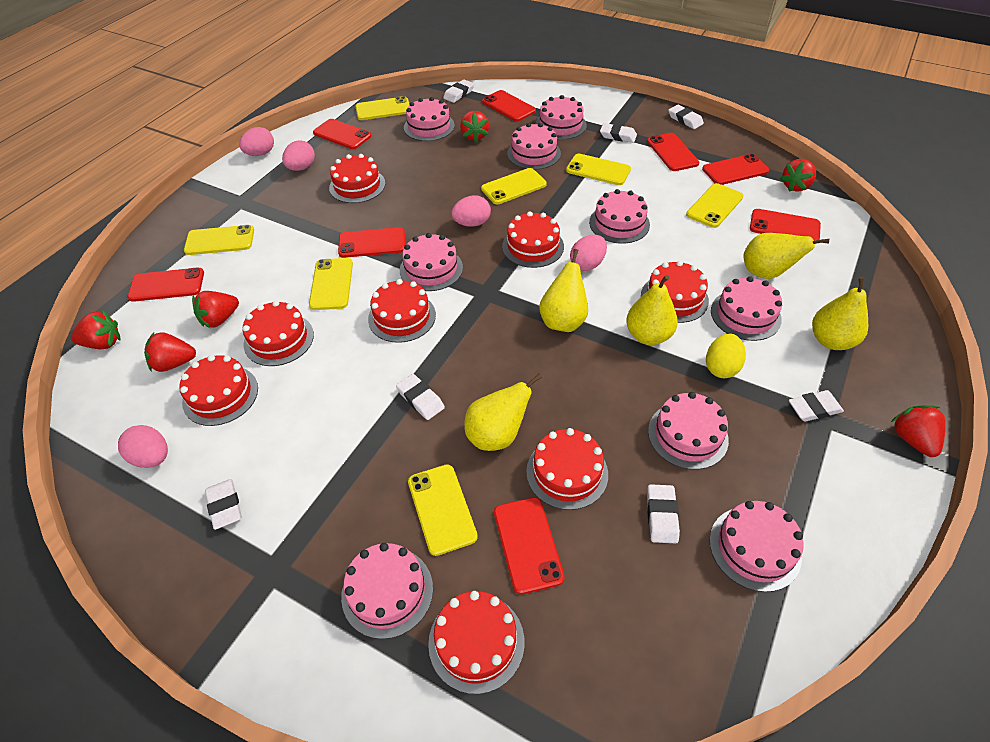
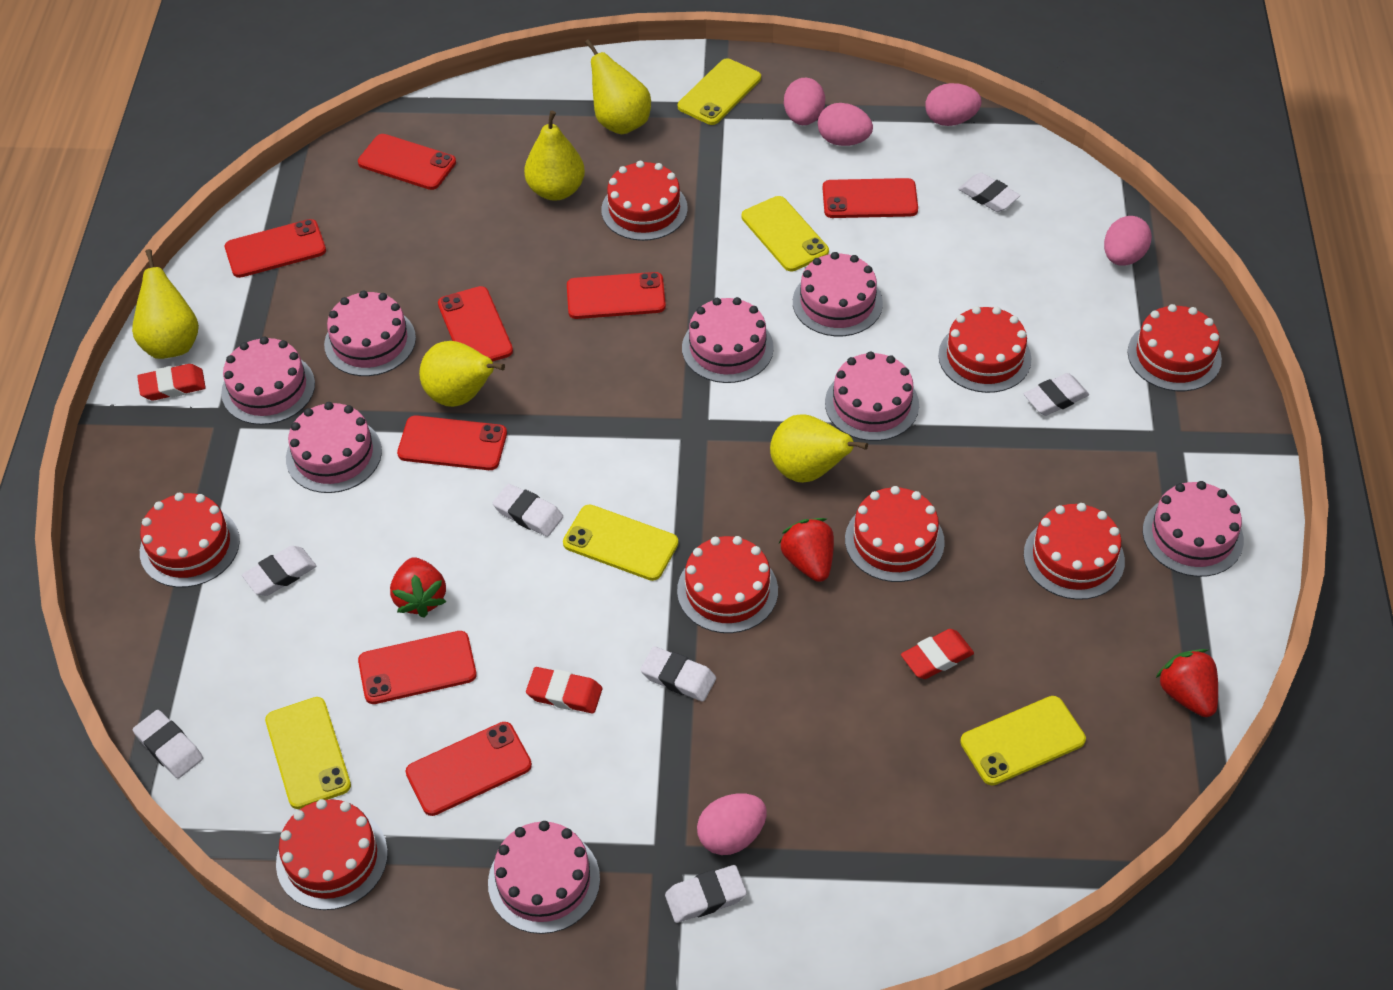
pink cake: [341,543,433,639] [400,233,463,291] [404,97,455,141] [507,123,561,170] [535,95,587,140] [589,189,650,244] [648,392,729,470] [709,501,804,592] [711,276,782,341] = 9 -> [221,337,315,425] [286,402,382,493] [324,291,416,376] [488,821,600,934] [682,297,774,383] [793,252,883,336] [825,352,919,441] [1143,481,1244,577] = 8
red eraser: none = 0 -> [137,364,206,400] [526,667,602,713] [901,629,974,679] = 3
red strawberry: [71,310,121,349] [144,332,196,372] [192,291,239,328] [460,111,489,142] [780,159,816,192] [891,405,946,457] = 6 -> [390,557,446,618] [779,518,834,582] [1156,649,1218,717] = 3
yellow egg: [706,334,746,378] = 1 -> none = 0
yellow phone: [184,225,254,255] [309,258,353,310] [355,96,409,120] [408,464,478,556] [481,168,547,204] [566,154,631,185] [686,183,744,228] = 7 -> [265,697,351,809] [563,505,679,581] [678,58,761,125] [742,196,829,271] [960,696,1086,785] = 5

